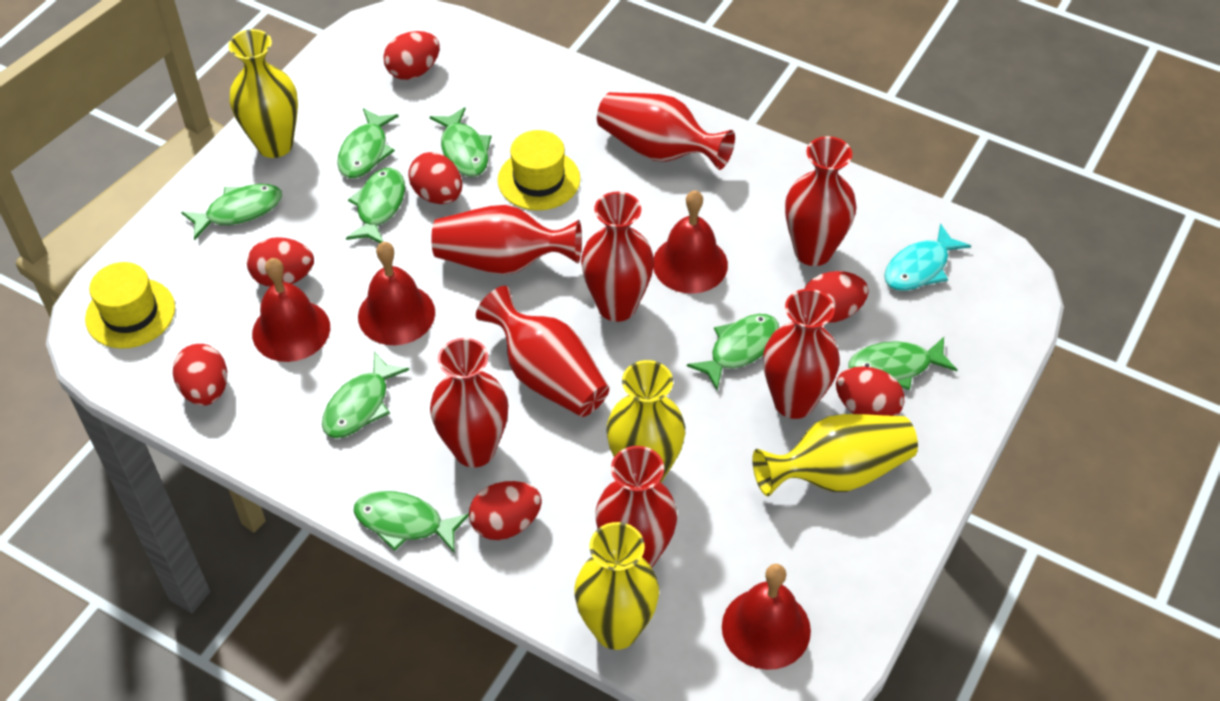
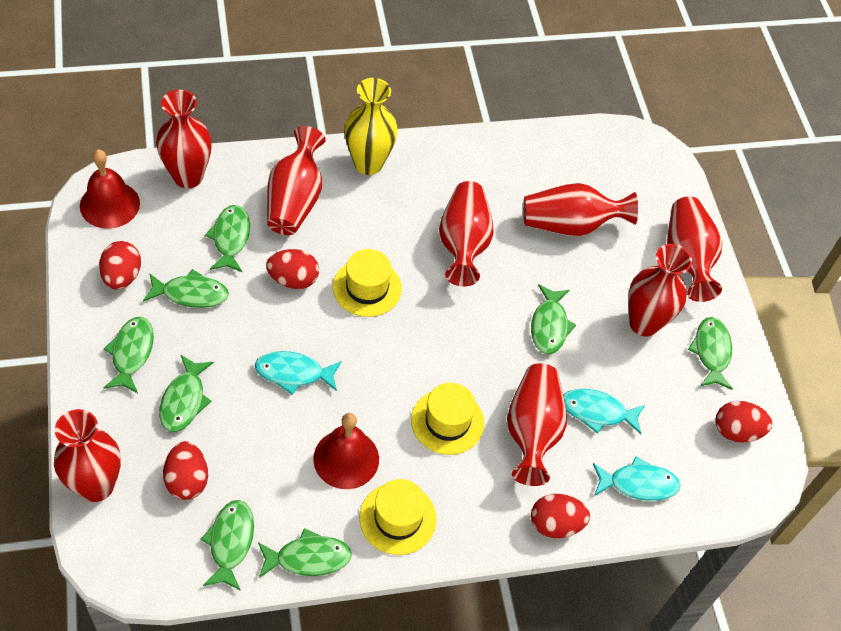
red bell: [252,258,330,362] [358,242,435,345] [653,190,728,294] [722,564,811,670] = 4 -> [80,149,140,229] [313,413,379,489] = 2
red egg: [173,344,227,406] [247,237,314,287] [383,31,440,80] [408,152,462,204] [469,481,542,540] [804,271,869,323] [836,367,904,416] = 7 -> [99,241,141,290] [163,441,208,500] [266,249,319,289] [531,494,590,538] [715,401,772,443] = 5
turquoise fish: [884,223,971,291] = 1 -> [255,351,342,395] [563,389,645,434] [593,456,681,501] = 3
yellow hat: [85,262,175,349] [498,130,580,211] = 2 -> [333,249,402,317] [359,479,437,555] [411,383,484,455] = 3
yellow vase: [228,29,298,158] [574,522,659,650] [606,360,685,483] [752,414,918,496] = 4 -> [344,78,398,175] = 1

